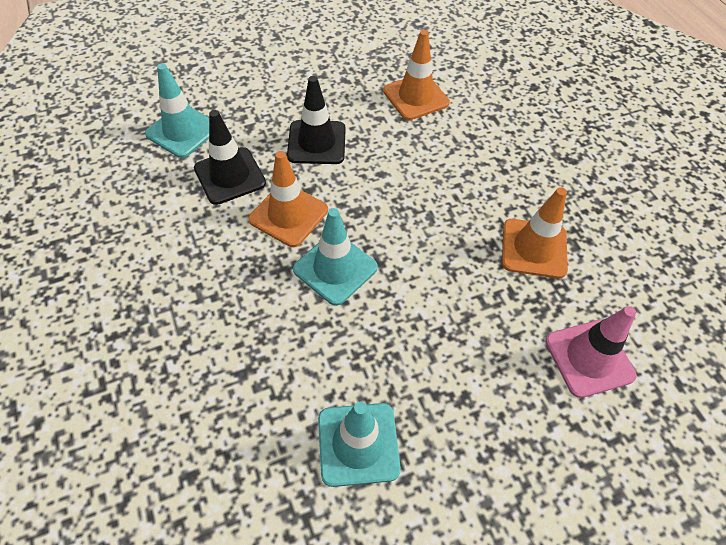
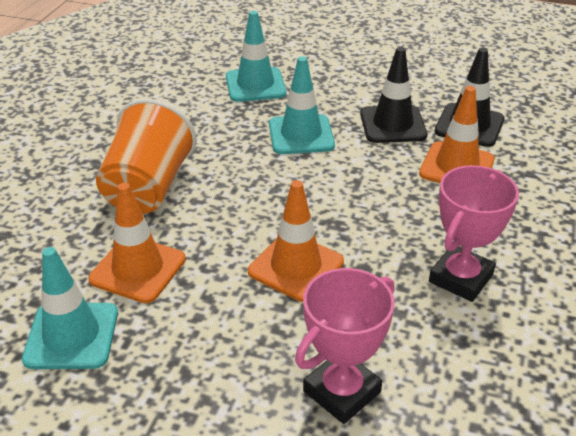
orange cup: none = 0 -> [96,99,196,214] = 1
pink traffic cone: [545,306,637,398] = 1 -> none = 0
pink trophy: none = 0 -> [295,268,395,424] [429,165,519,302] = 2

